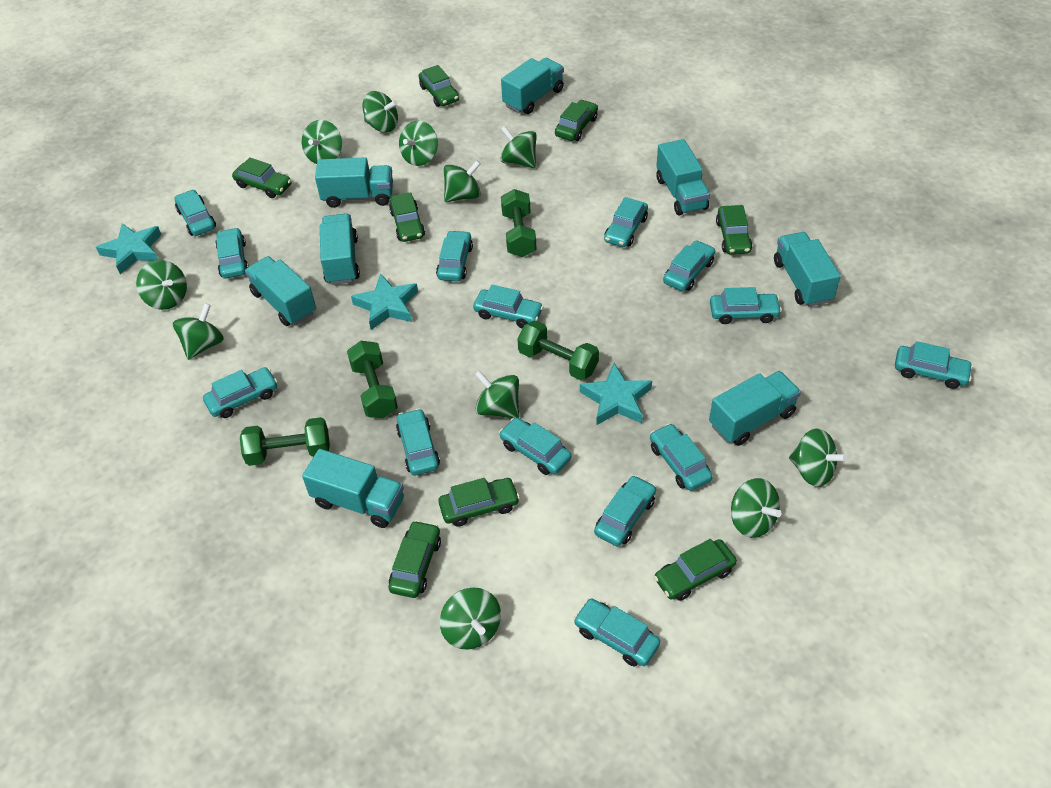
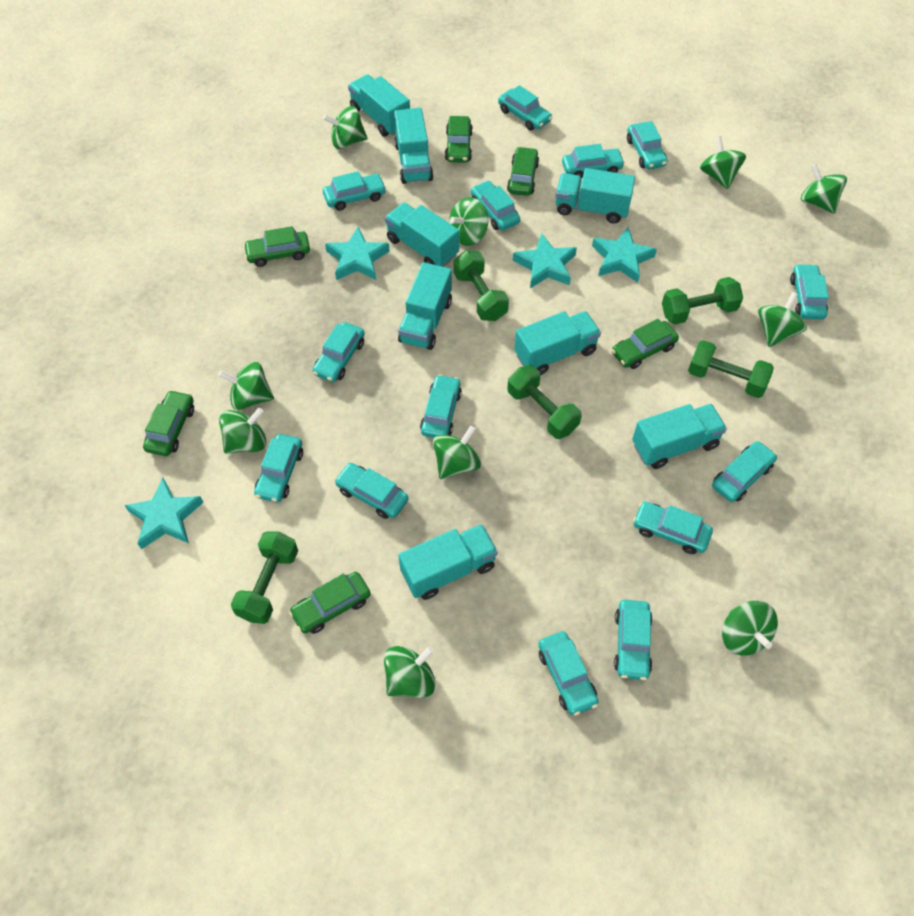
green car: [232,157,291,198] [388,520,441,598] [389,192,425,242] [419,65,459,107] [438,478,520,527] [555,100,598,141] [654,539,737,601] [716,205,752,255] = 8 -> [143,390,194,456] [243,226,310,267] [289,572,371,634] [445,116,473,163] [507,147,539,196] [612,319,679,369] = 6
green dumbbell: [240,417,330,466] [347,341,398,418] [501,189,536,257] [517,320,599,380] = 4 -> [231,531,298,624] [453,250,509,321] [507,365,582,439] [662,277,743,324] [688,340,774,398] = 5
green spinning top: [136,260,187,310] [172,303,224,360] [302,120,342,164] [363,91,398,132] [399,121,438,166] [440,587,501,650] [444,160,481,202] [475,370,519,418] [500,126,537,168] [731,478,781,538] [789,428,847,487] = 11 -> [218,362,274,410] [219,408,266,453] [323,106,367,149] [384,646,435,698] [433,426,481,479] [449,197,488,246] [700,136,746,189] [722,601,778,656] [758,292,807,347] [801,164,847,214] = 10
turquoise star: [96,223,162,274] [351,273,418,330] [580,363,652,425] = 3 -> [124,478,204,549] [325,227,390,280] [513,233,577,288] [592,227,657,283] = 4

